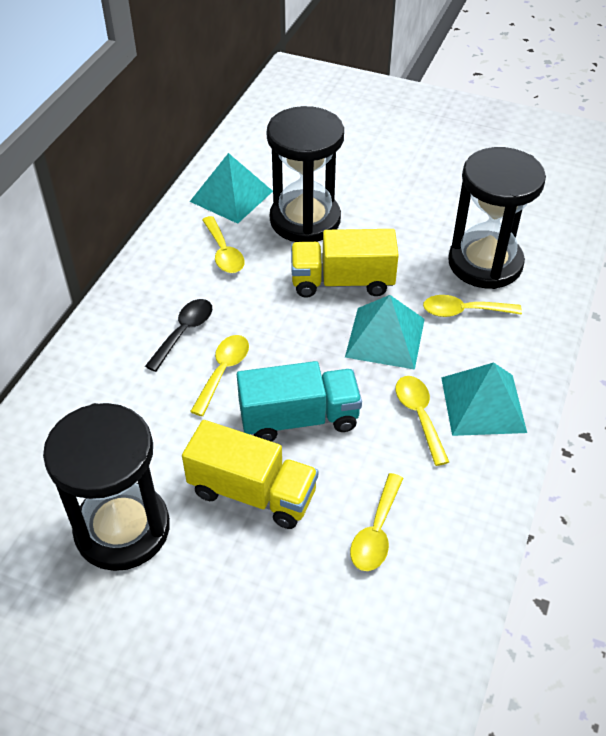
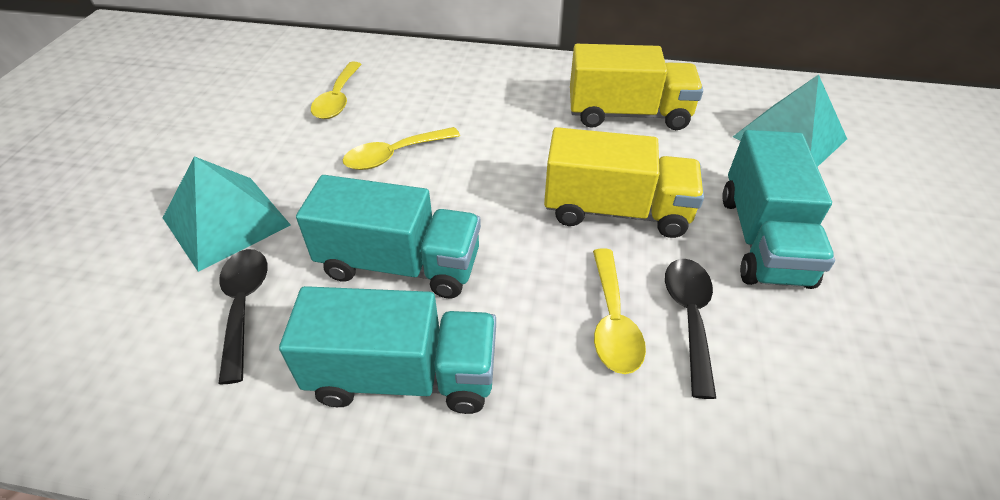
black hourglass: [43,403,170,571] [267,106,344,242] [448,147,546,289] = 3 -> none = 0
black spoon: [145,299,212,372] = 1 -> [218,249,268,384] [665,259,716,399] = 2
turquoise pyramid: [190,153,273,224] [345,295,425,370] [441,362,527,436] = 3 -> [163,156,291,272] [733,74,847,167] = 2
turquoise truck: [237,361,362,442] = 1 -> [279,286,496,414] [296,175,481,298] [722,130,835,289] = 3
yellow spoon: [190,335,249,416] [202,216,245,273] [350,473,403,571] [396,376,449,466] [423,295,522,317] = 5 -> [311,62,362,119] [343,127,460,170] [593,249,646,374] = 3

